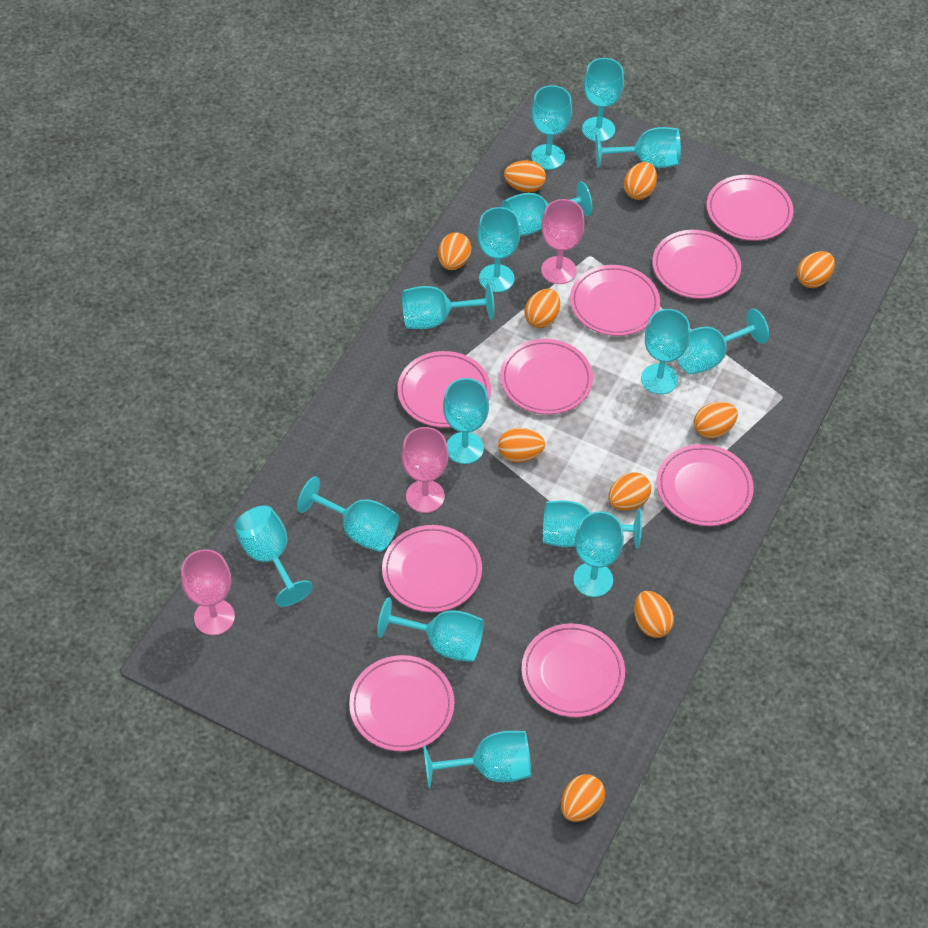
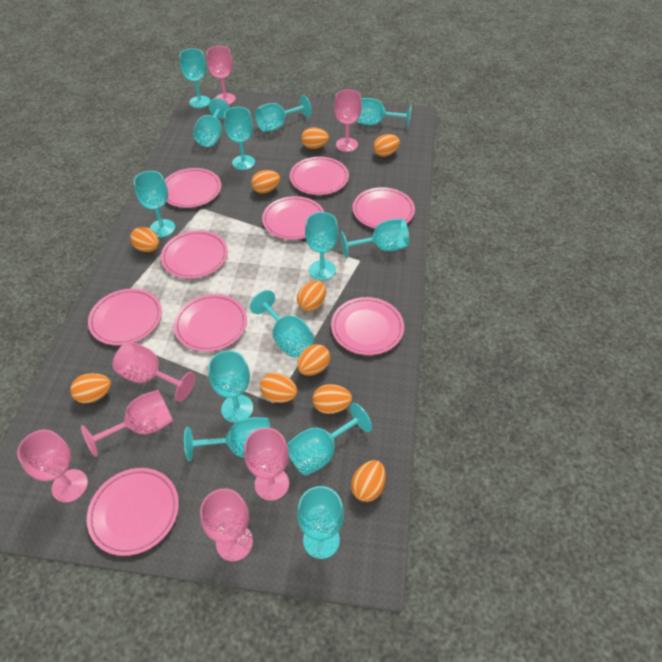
pink goblet: [181,549,235,635] [401,427,449,513] [541,199,585,284] = 3 -> [17,430,88,503] [81,390,173,457] [112,342,195,402] [200,489,253,561] [207,46,236,105] [244,428,289,501] [334,89,362,152] = 7
turquoise goblet: [234,505,313,607] [297,476,399,552] [377,597,484,662] [402,283,494,329] [423,731,531,789] [443,378,489,464] [477,207,520,293] [501,182,592,236] [531,85,572,170] [543,500,642,549] [573,511,624,597] [582,58,624,142] [595,127,681,168] [641,309,690,394] [677,309,769,374] = 15 -> [134,171,175,237] [179,48,210,108] [184,417,270,461] [193,98,230,147] [208,350,253,423] [224,107,255,170] [250,290,314,357] [255,95,312,132] [287,403,372,476] [297,486,344,559] [305,212,339,280] [340,219,409,258] [357,98,412,127] = 13

